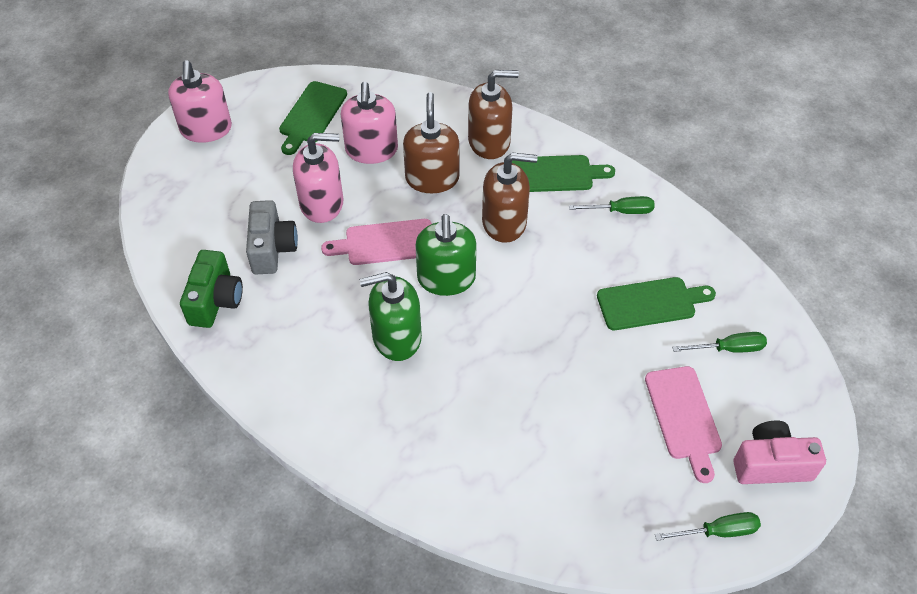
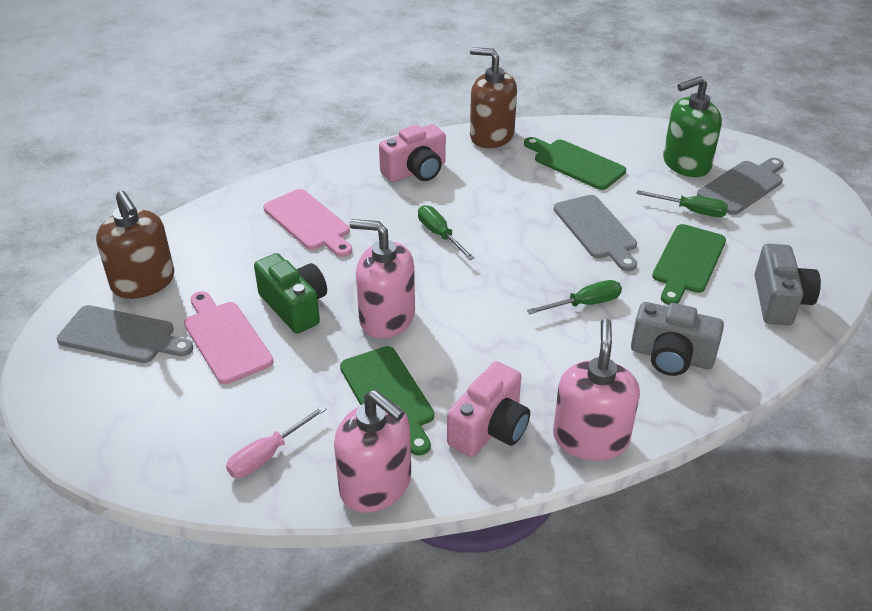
brown soap dispenser: [403,92,459,193] [468,70,519,159] [482,153,538,243] = 3 -> [96,190,174,299] [470,47,517,148] = 2
green soap dispenser: [359,272,422,361] [415,214,477,296] = 2 -> [663,76,722,177] = 1
grey camera: [246,200,298,274] = 1 -> [631,302,724,376] [755,244,821,325] = 2
grey cutting board: none = 0 -> [57,305,193,363] [554,195,637,271] [697,158,784,215] = 3
pink camera: [733,421,826,484] = 1 -> [379,124,446,182] [447,361,530,457] = 2
pink screwdriver: none = 0 -> [226,406,327,478] = 1

